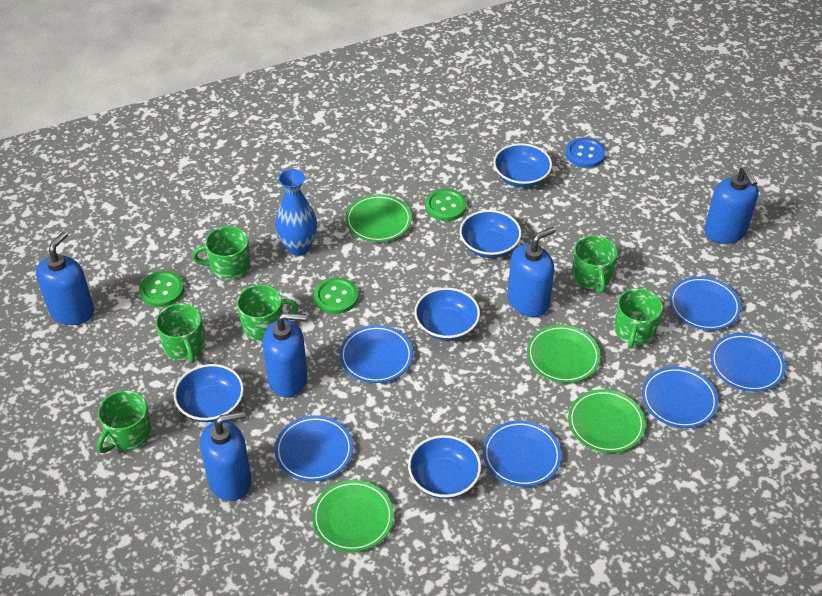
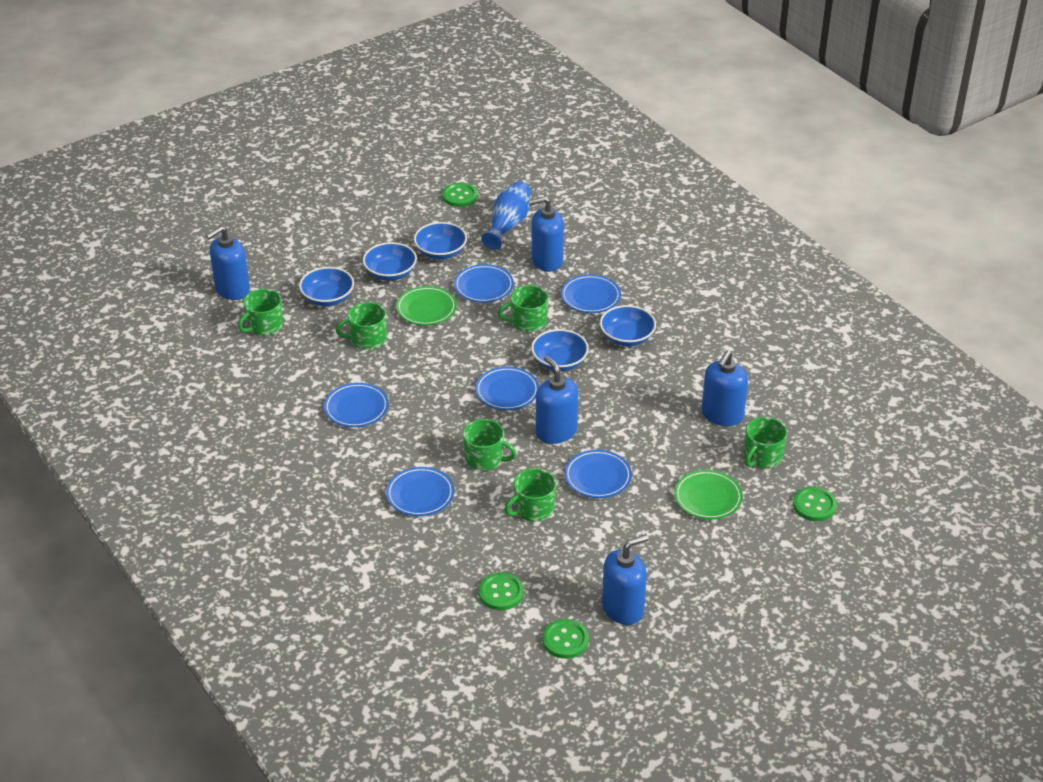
blue button: [566,138,606,168] = 1 -> none = 0
green button: [139,271,184,307] [314,277,358,314] [425,189,466,221] = 3 -> [442,183,478,207] [479,573,524,610] [542,619,589,659] [793,487,837,521] = 4
green plate: [312,480,394,552] [346,194,412,242] [527,325,600,383] [568,389,645,453] = 4 -> [396,286,457,325] [674,470,743,520] = 2

